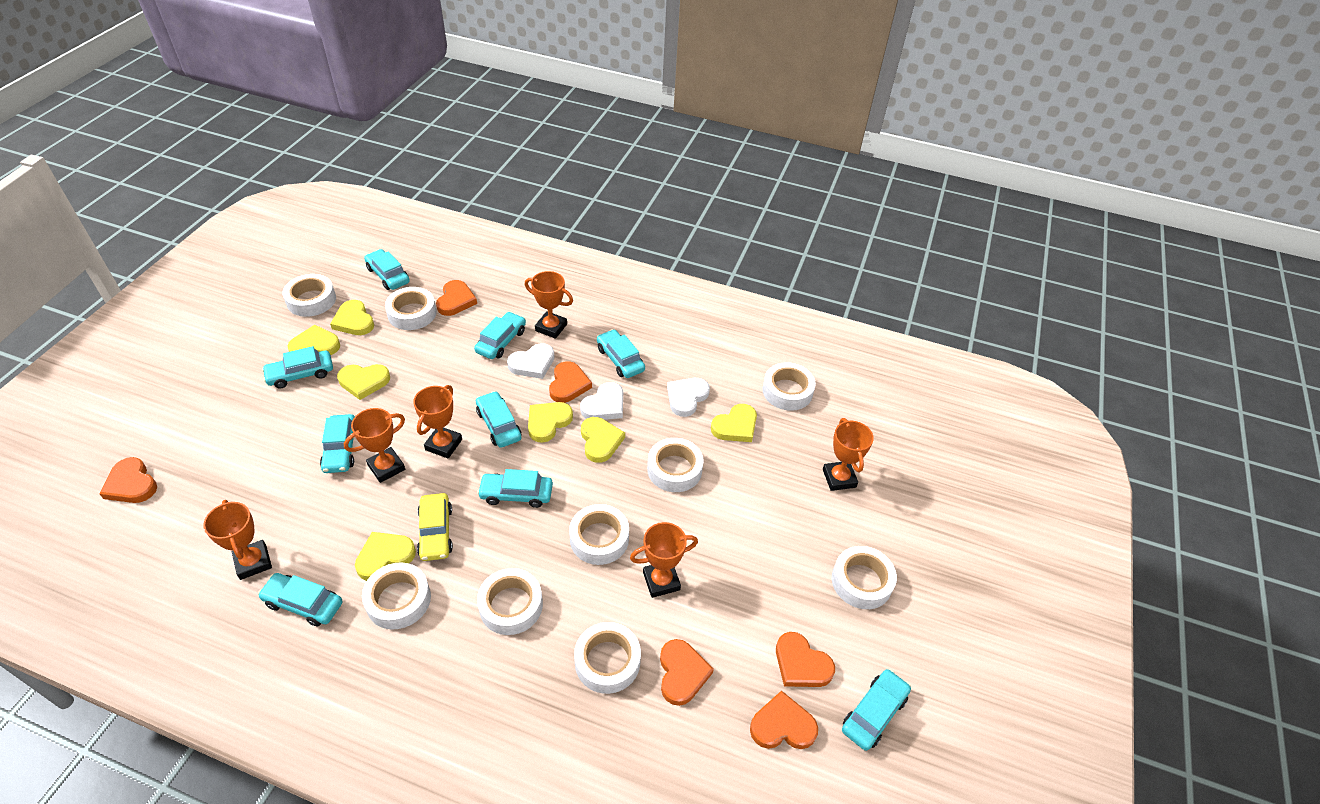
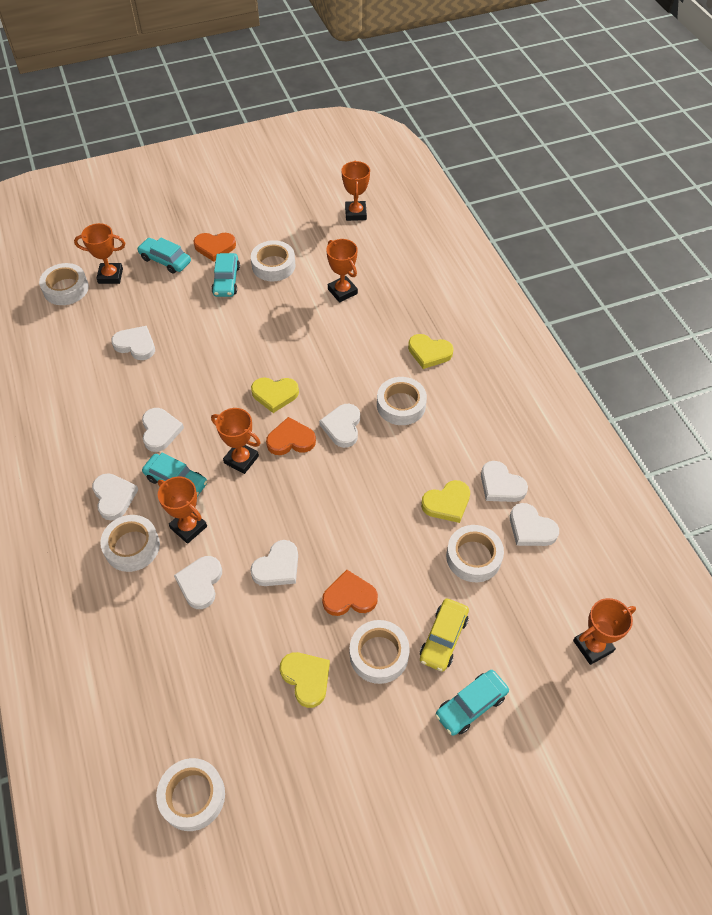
orange heart: [99,457,157,503] [436,280,477,316] [549,361,592,403] [660,639,714,706] [750,690,818,749] [776,632,835,687] = 6 -> [194,233,236,262] [266,417,316,455] [322,570,378,616] = 3
turquoise car: [258,573,342,626] [262,346,333,389] [320,414,355,473] [364,249,410,290] [474,312,526,359] [476,391,521,448] [477,469,553,508] [597,329,645,378] [842,669,911,751] = 9 -> [137,238,191,274] [142,453,208,497] [211,253,240,297] [435,670,509,736] = 4
white heart: [507,343,554,379] [580,382,623,420] [667,378,710,417] = 3 -> [92,473,138,521] [111,326,155,360] [142,408,184,452] [174,556,222,609] [250,540,298,586] [319,404,360,448] [481,461,528,502] [510,503,559,546] = 8
white tape: [282,274,336,317] [362,562,431,630] [385,287,437,330] [477,568,543,635] [569,504,629,565] [574,622,641,694] [647,438,704,492] [762,362,816,411] [832,546,897,609] = 9 -> [39,263,89,305] [100,515,160,572] [156,758,225,831] [251,240,295,281] [350,620,410,684] [377,377,427,425] [446,525,504,582] = 7
yellow heart: [287,325,340,355] [330,300,374,335] [337,364,390,400] [355,532,416,581] [528,402,573,443] [581,417,625,463] [711,404,757,442] = 7 -> [251,377,299,413] [280,652,330,708] [408,334,454,369] [421,480,470,523] = 4

